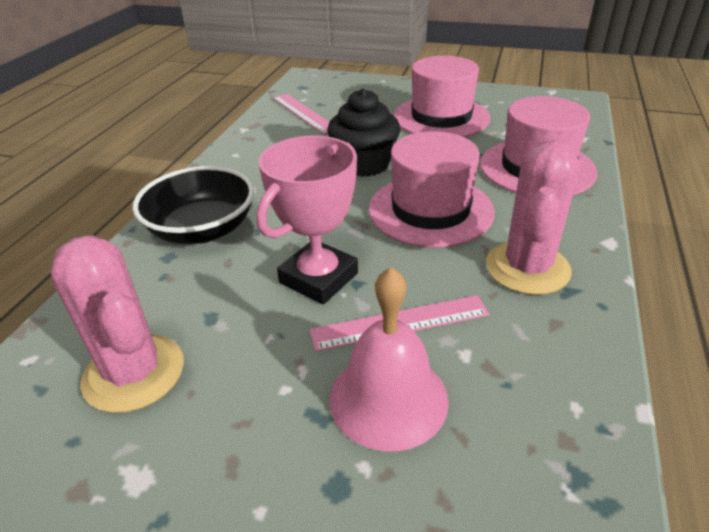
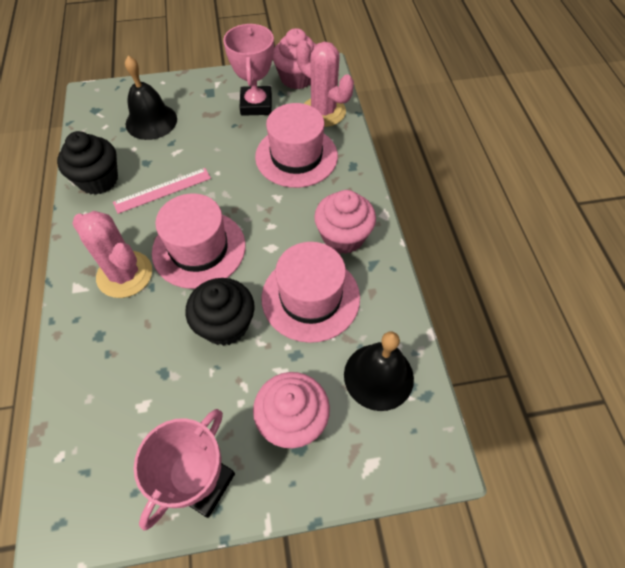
black bell: none = 0 -> [125,56,177,140] [344,331,414,411] = 2
black bowl: [132,166,254,244] = 1 -> none = 0
black cupcake: [327,89,400,177] = 1 -> [57,131,118,195] [185,278,255,346] = 2
pink bell: [329,267,449,452] = 1 -> none = 0
pink cupcake: none = 0 -> [253,372,330,448] [273,28,316,89] [314,190,376,254] = 3
pink ruler: [273,94,329,134] [310,295,490,352] = 2 -> [113,168,211,214] = 1
pink trophy: [256,136,358,304] = 1 -> [134,409,235,531] [223,24,274,116] = 2

